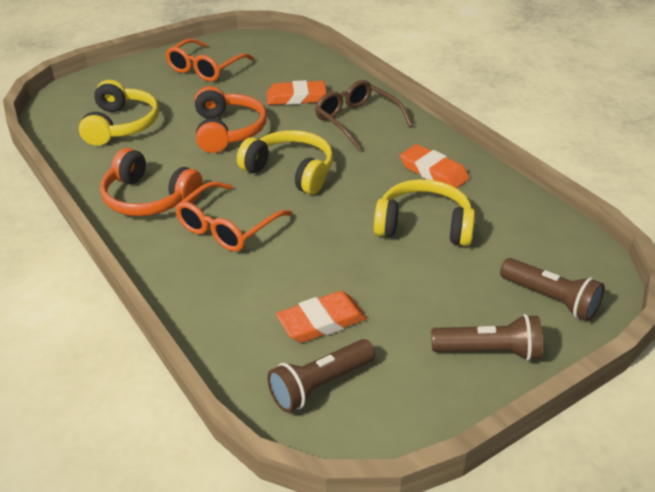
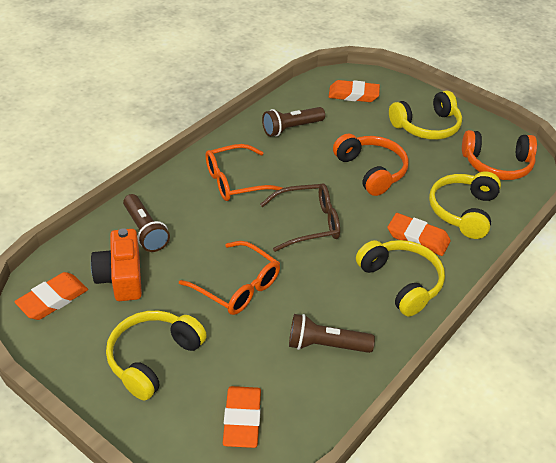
orange camera: none = 0 -> [91,228,142,301] = 1
orange eraser: [266,80,327,105] [276,291,367,343] [400,144,469,188] = 3 -> [14,272,88,320] [223,386,261,448] [329,80,380,102] [387,213,451,256] = 4
yellow headphones: [79,80,159,146] [237,130,333,195] [374,179,475,246] = 3 -> [106,311,207,401] [356,240,445,317] [389,91,462,140] [429,171,501,239] = 4

